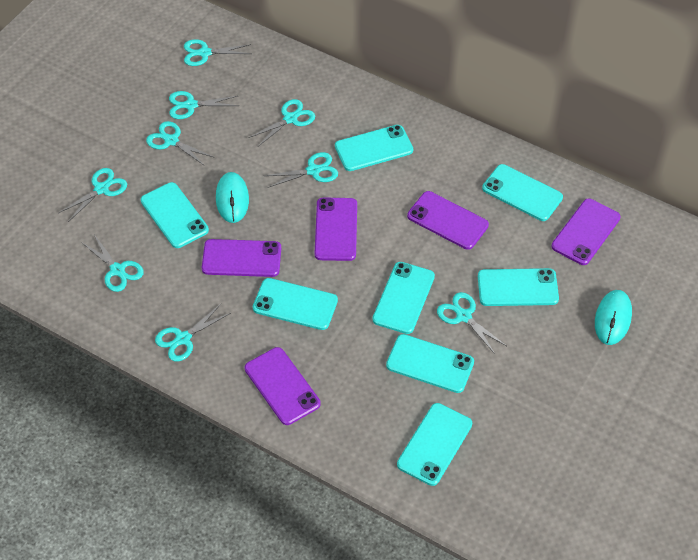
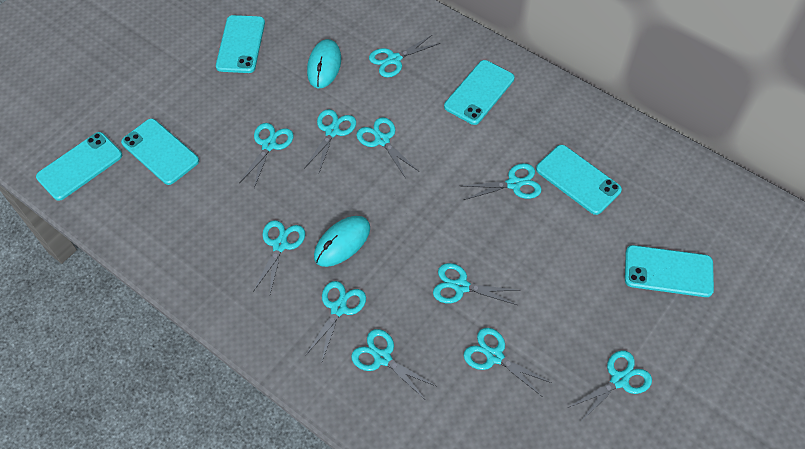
purple phone: [202,239,281,277] [245,347,321,425] [315,198,357,261] [407,191,489,250] [551,198,621,265] = 5 -> none = 0
turquoise phone: [141,182,209,248] [253,278,338,330] [335,125,413,171] [373,262,435,334] [386,334,474,393] [397,403,472,486] [478,268,559,306] [482,164,563,221] = 8 -> [36,132,122,201] [121,119,199,185] [216,15,265,73] [444,60,514,125] [536,145,622,215] [625,245,714,297] = 6
turquoise scissors: [58,168,127,222] [81,235,144,292] [146,121,213,166] [155,304,231,361] [169,91,239,119] [184,39,251,66] [248,99,315,146] [265,152,338,188] [437,292,507,354] = 9 -> [240,123,294,188] [253,220,305,294] [304,109,356,173] [305,281,366,361] [351,329,437,399] [356,117,418,178] [369,35,440,77] [433,263,519,305] [462,163,542,200] [464,328,552,396] [568,350,652,423] = 11

